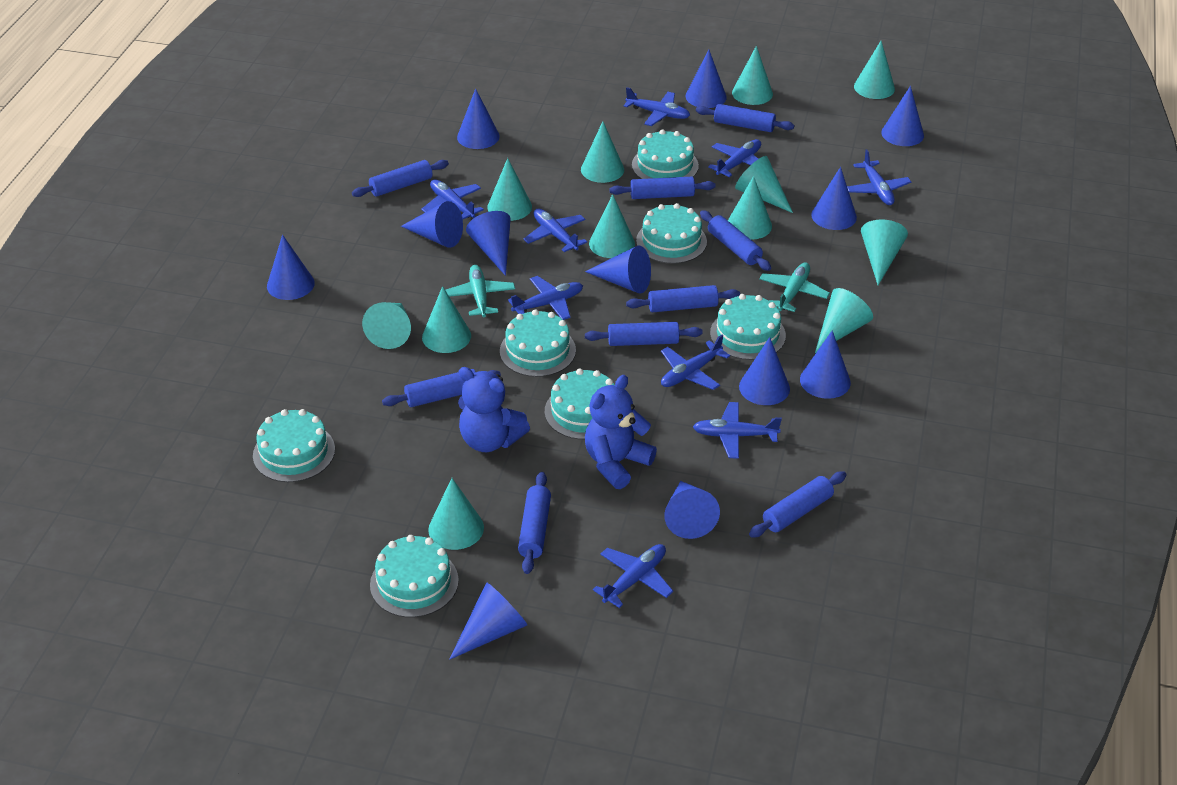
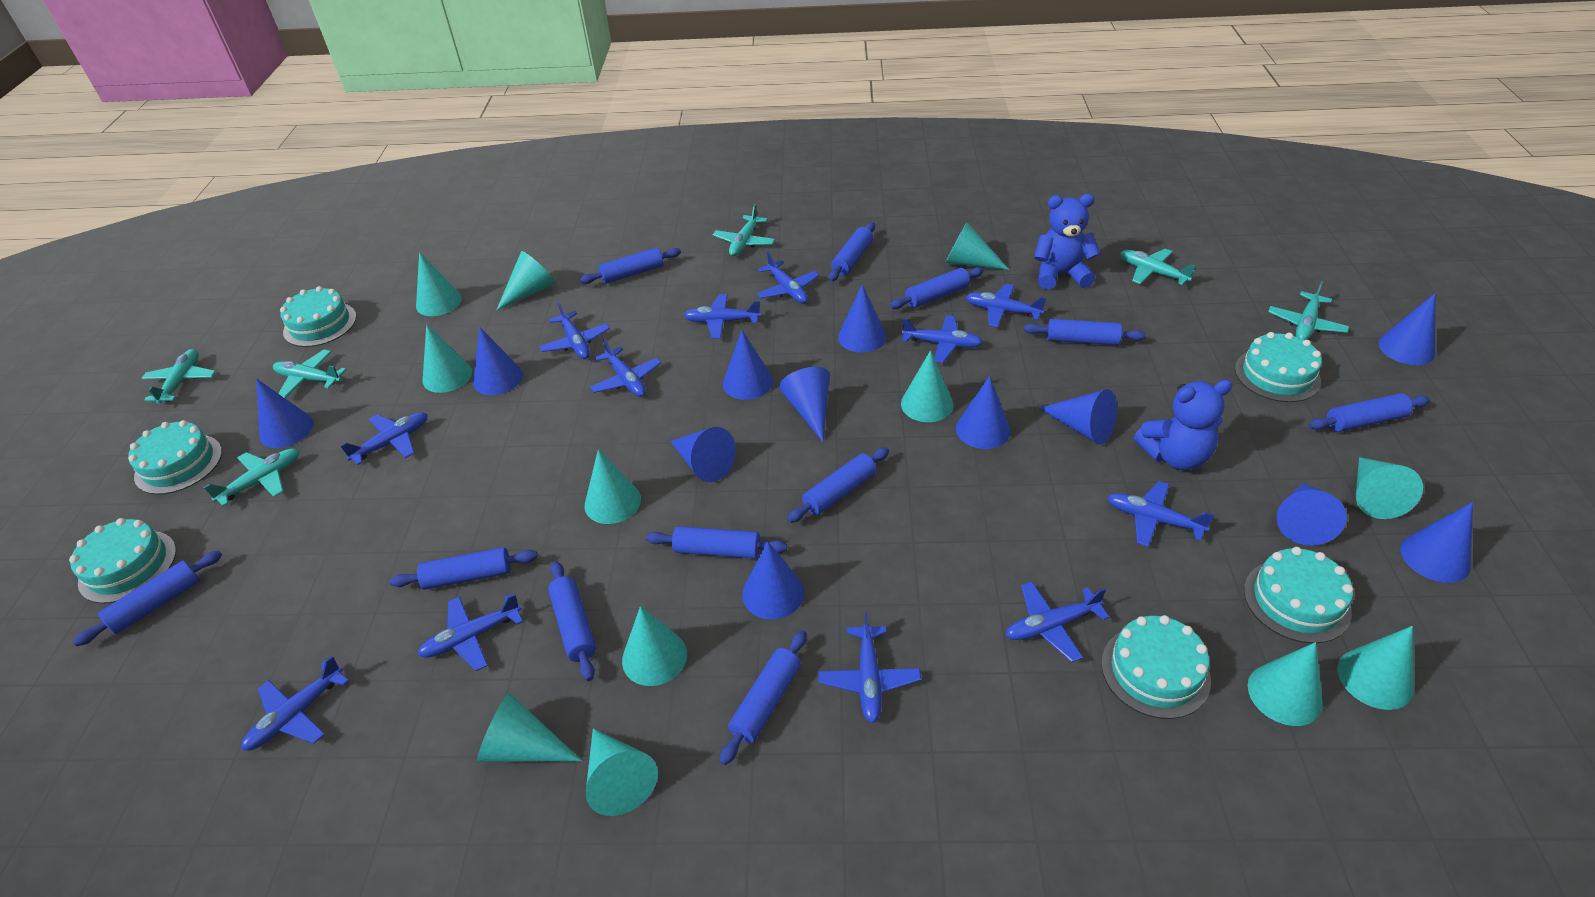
blue plane: [421,179,484,219] [508,276,583,320] [524,209,587,252] [593,544,673,608] [623,87,690,126] [661,335,730,390] [693,402,782,459] [708,139,761,177] [847,150,911,205] = 9 -> [241,656,349,751] [340,412,428,465] [417,594,523,671] [539,302,610,359] [590,338,661,397] [683,294,761,339] [756,252,820,303] [818,612,921,723] [901,315,983,363] [966,284,1046,327] [1005,581,1109,662] [1107,481,1214,547] = 12
blue rolling pin: [352,160,449,197] [382,369,501,407] [518,472,551,574] [585,322,703,346] [610,177,716,199] [626,285,740,312] [696,104,794,132] [700,210,771,271] [749,471,846,538] = 9 -> [73,550,222,646] [389,547,538,590] [548,561,596,681] [580,248,681,284] [646,526,787,559] [720,630,807,765] [787,447,889,523] [829,222,875,282] [890,267,984,309] [1023,319,1146,345] [1309,393,1430,432] = 11
turquoise cake: [253,409,335,482] [370,535,459,618] [500,309,576,377] [545,368,615,440] [632,129,699,179] [636,203,707,264] [710,294,786,360] = 7 -> [69,518,176,604] [128,420,222,495] [280,286,357,347] [1101,615,1211,719] [1235,332,1322,402] [1244,547,1353,643] = 6
turquoise plane: [445,265,515,317] [759,262,830,312] = 2 -> [141,349,216,404] [203,448,299,506] [273,350,347,398] [713,204,775,256] [1120,249,1196,285] [1268,281,1349,340] = 6

